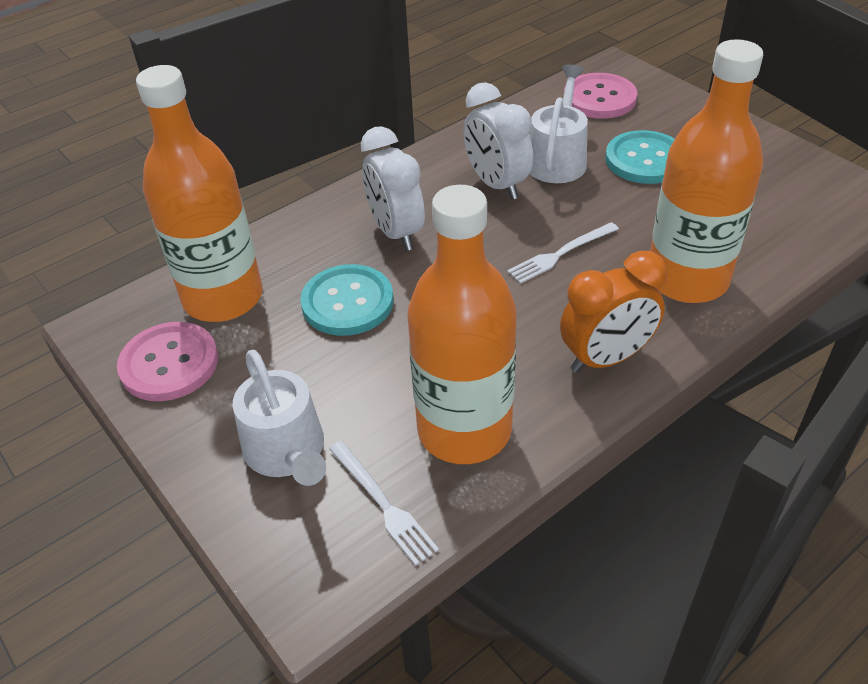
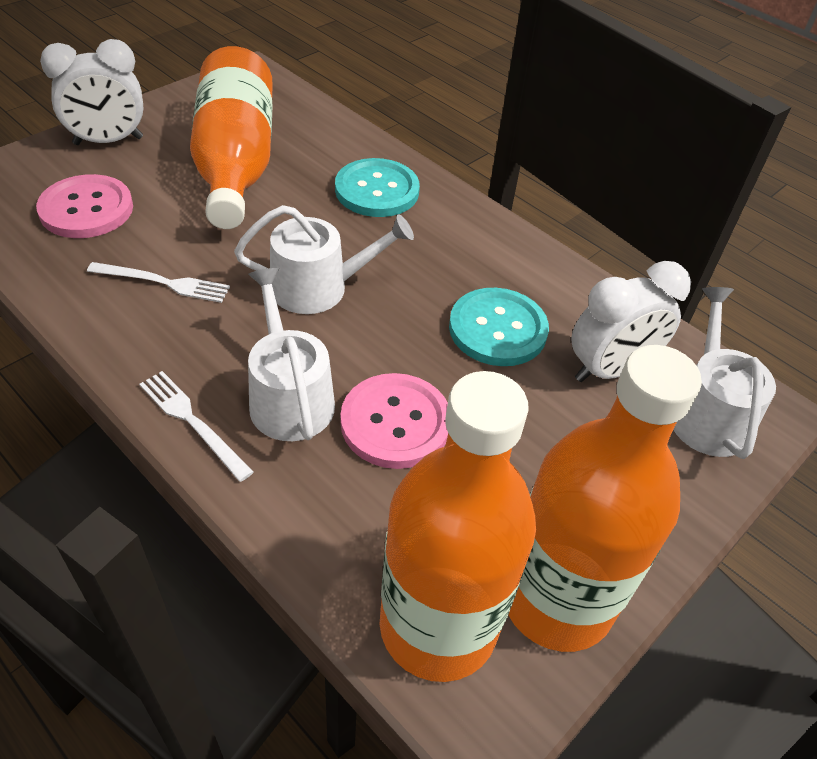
orange clock: [560,251,667,373] = 1 -> none = 0
white watering can: [233,350,326,486] [529,64,588,183] = 2 -> [234,205,414,314] [248,268,335,441] [673,287,776,459] = 3

